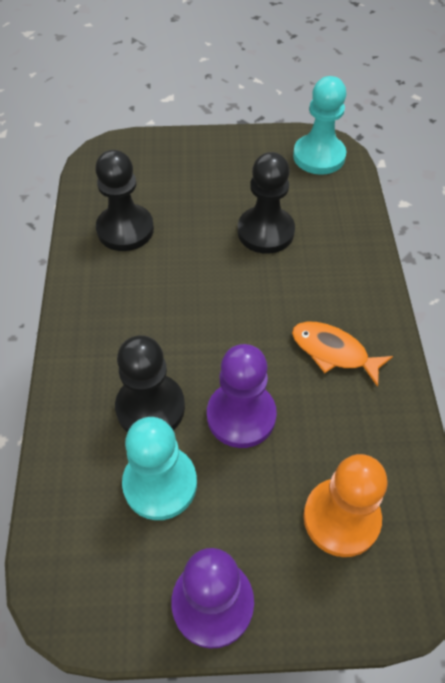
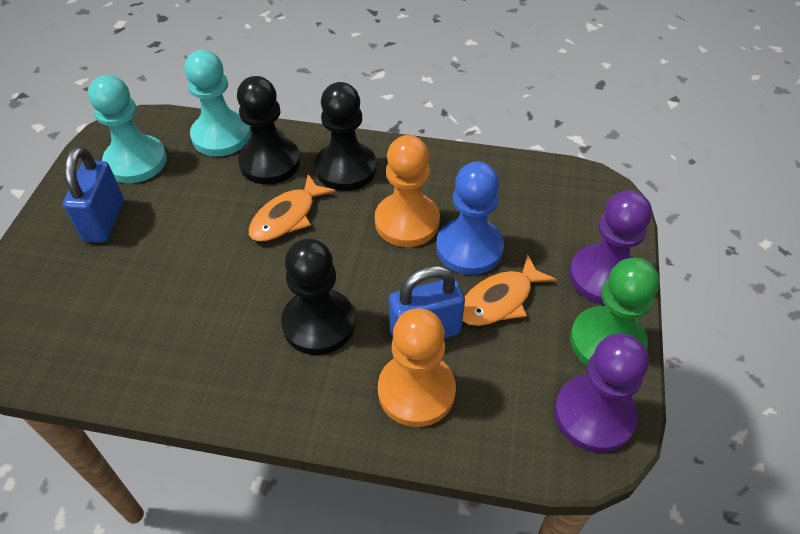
blue padlock: none = 0 -> [63,146,124,243] [389,265,465,338] = 2
blue pawn: none = 0 -> [436,161,504,275] = 1
green pawn: none = 0 -> [570,258,659,366] = 1
orange fish: [292,322,393,387] = 1 -> [248,174,335,242] [463,254,557,326] = 2
orange pawn: [303,454,387,557] = 1 -> [375,135,440,247] [378,309,456,427] = 2

